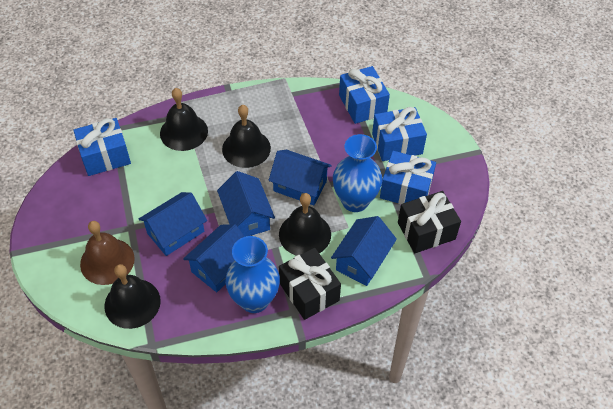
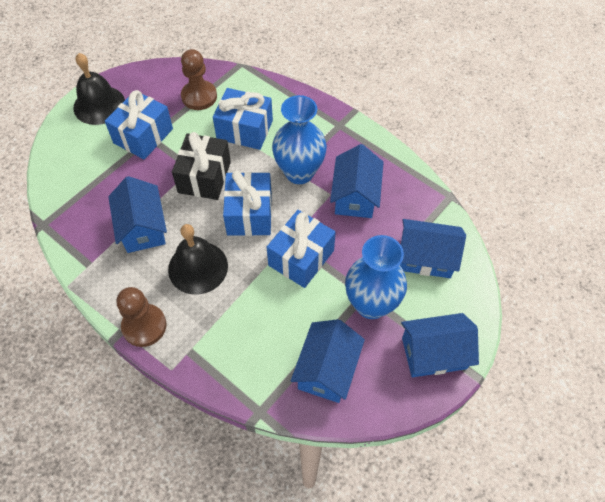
black bell: [104,264,161,329] [160,88,208,151] [222,105,271,168] [279,193,331,256] = 4 -> [73,53,125,125] [168,224,228,295] = 2
black gift: [279,248,341,320] [398,191,461,253] = 2 -> [172,132,231,200] = 1
brown bell: [80,221,135,285] = 1 -> none = 0
brown pawn: none = 0 -> [116,287,166,347] [181,49,217,110] = 2

